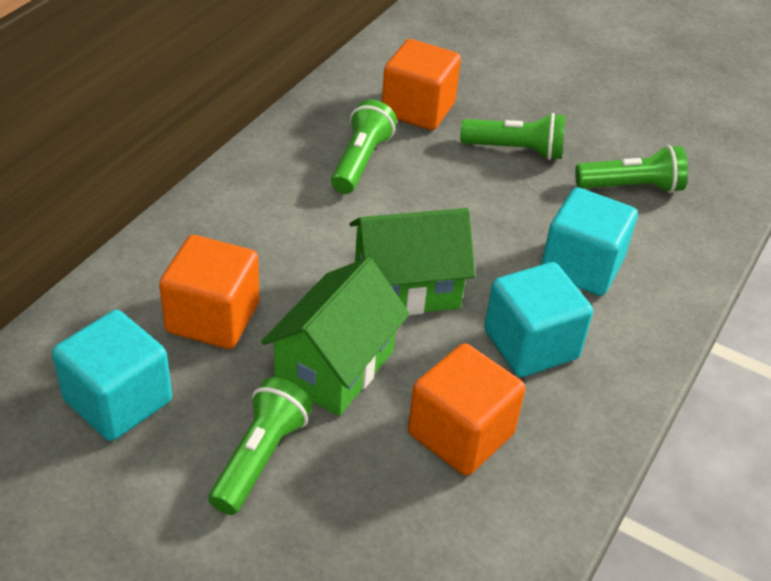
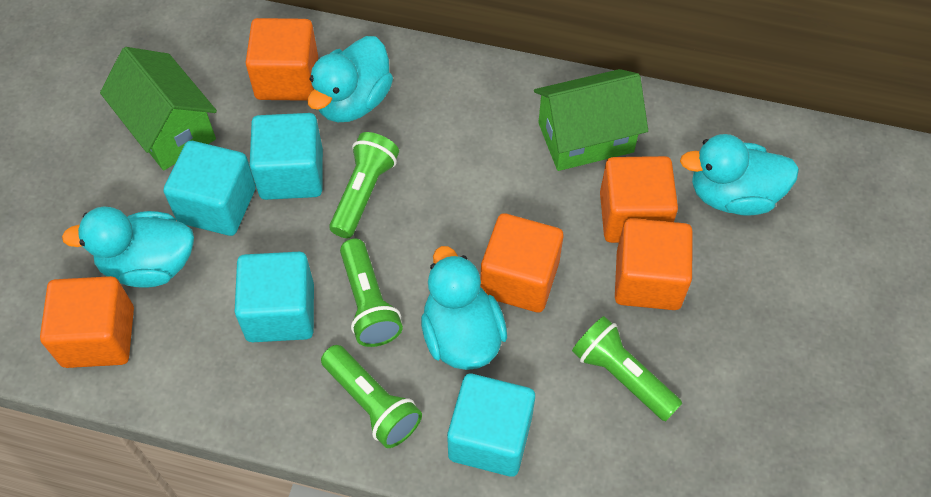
orange cube: [159,235,260,349] [382,39,461,130] [408,343,526,476] = 3 -> [40,276,134,368] [246,18,318,101] [480,213,563,313] [600,156,678,243] [615,218,693,310] = 5
turquoise cube: [52,310,172,441] [484,262,593,377] [541,187,638,296] = 3 -> [163,141,256,236] [235,252,314,342] [250,113,323,200] [447,374,535,477] = 4
turquoise duck: none = 0 -> [62,206,194,288] [307,36,393,122] [421,246,507,370] [680,134,799,216] = 4

